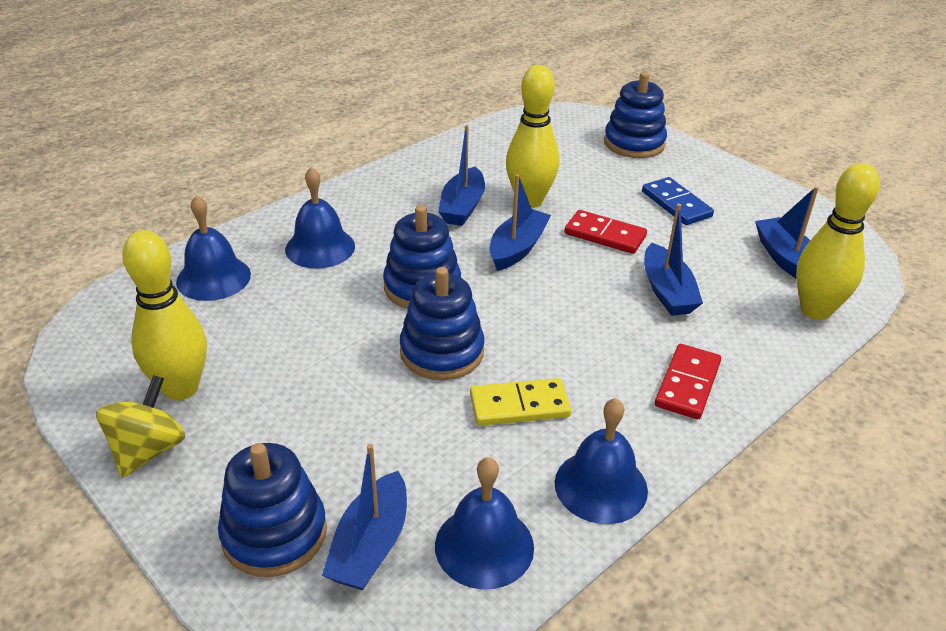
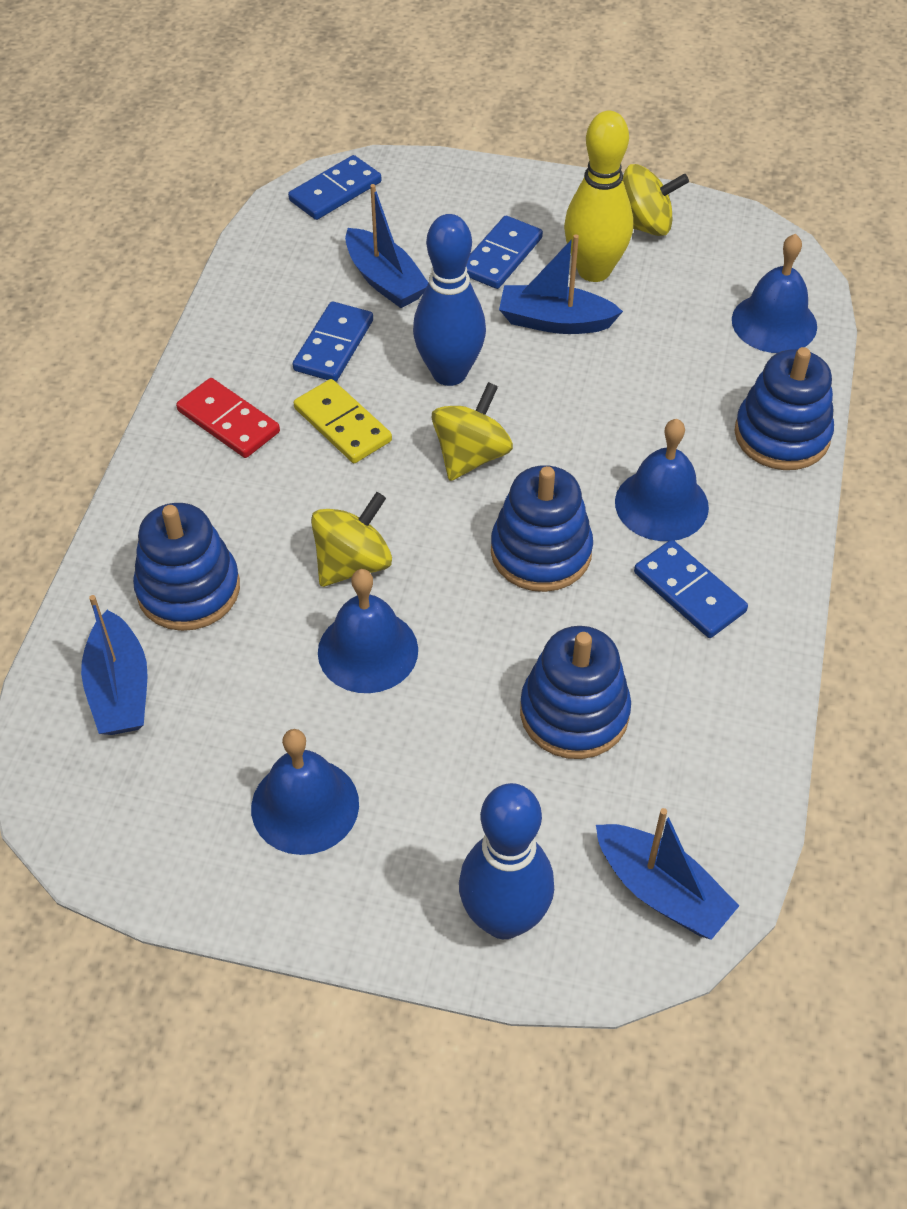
blue boat: [322,444,407,590] [438,125,485,226] [489,174,551,271] [644,203,703,316] [755,186,819,279] = 5 -> [81,595,148,735] [345,184,428,308] [499,235,623,334] [596,808,739,940] = 4
blue bowling pin: none = 0 -> [413,214,486,386] [459,783,554,939] = 2
blue domino: [642,177,714,225] = 1 -> [288,155,381,220] [293,301,373,382] [466,216,543,289] [634,540,748,638] = 4
red domino: [564,210,647,254] [655,344,721,419] = 2 -> [176,378,280,458] = 1
yellow bowling pin: [122,230,207,400] [506,65,559,208] [796,163,880,320] = 3 -> [564,111,633,282] = 1
yellow spinning top: [96,375,185,478] = 1 -> [311,492,392,587] [432,382,513,481] [623,164,689,236] = 3

